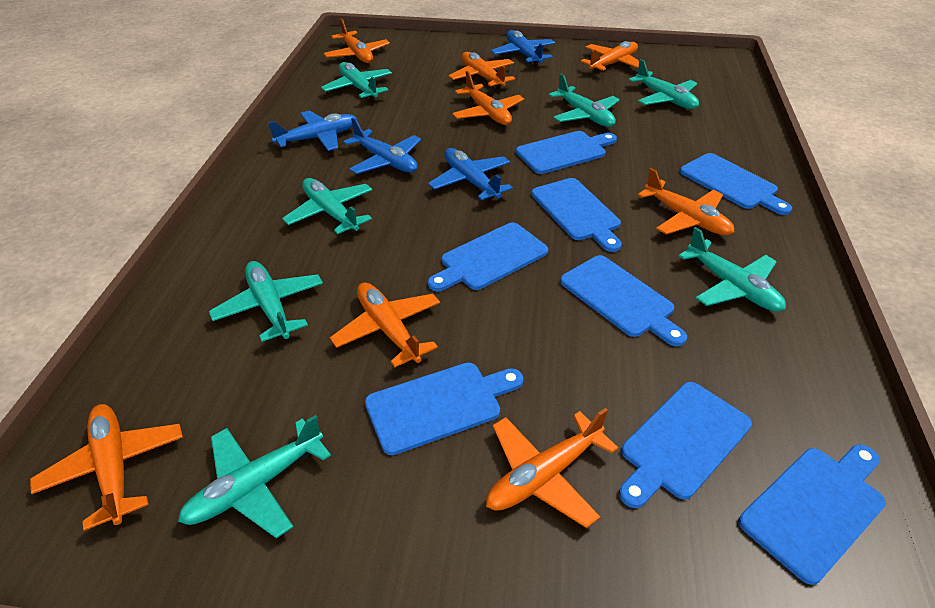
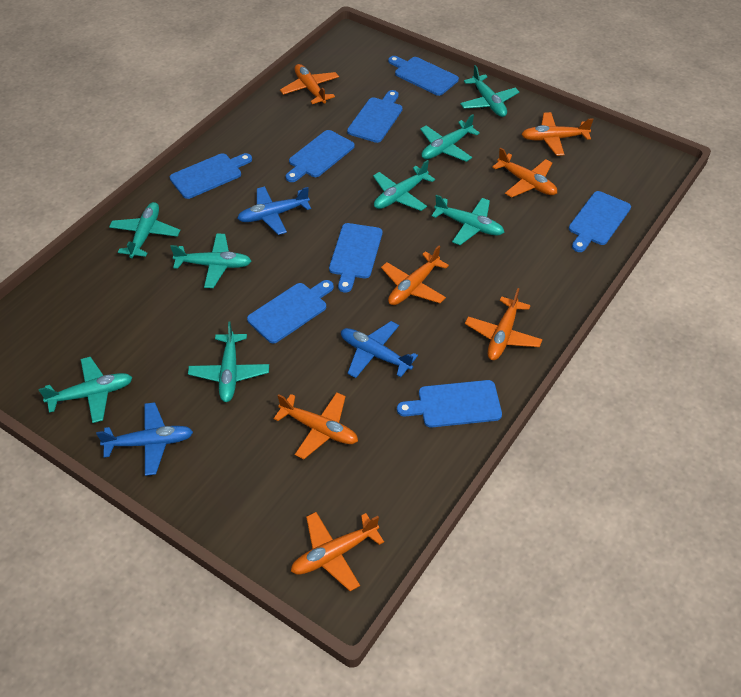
blue plane: [268,110,357,151] [343,118,421,174] [428,148,513,200] [491,30,555,65] = 4 -> [96,402,193,476] [237,186,311,235] [341,321,418,378] = 3
orange plane: [30,404,183,531] [323,18,390,63] [330,282,440,367] [449,52,515,89] [452,71,524,125] [486,408,618,528] [581,41,639,73] [638,168,734,235] = 8 -> [274,392,358,459] [280,64,339,104] [291,512,384,591] [381,246,449,305] [465,288,543,360] [492,147,557,198] [521,112,594,156] = 7
turquoise plane: [178,415,331,538] [209,261,323,342] [282,178,372,234] [321,62,392,100] [549,74,620,127] [629,59,699,109] [679,227,786,312] = 7 -> [39,357,133,423] [109,202,180,258] [170,233,251,288] [188,322,269,402] [373,160,435,211] [420,114,480,162] [431,195,504,245] [460,65,519,117] = 8

